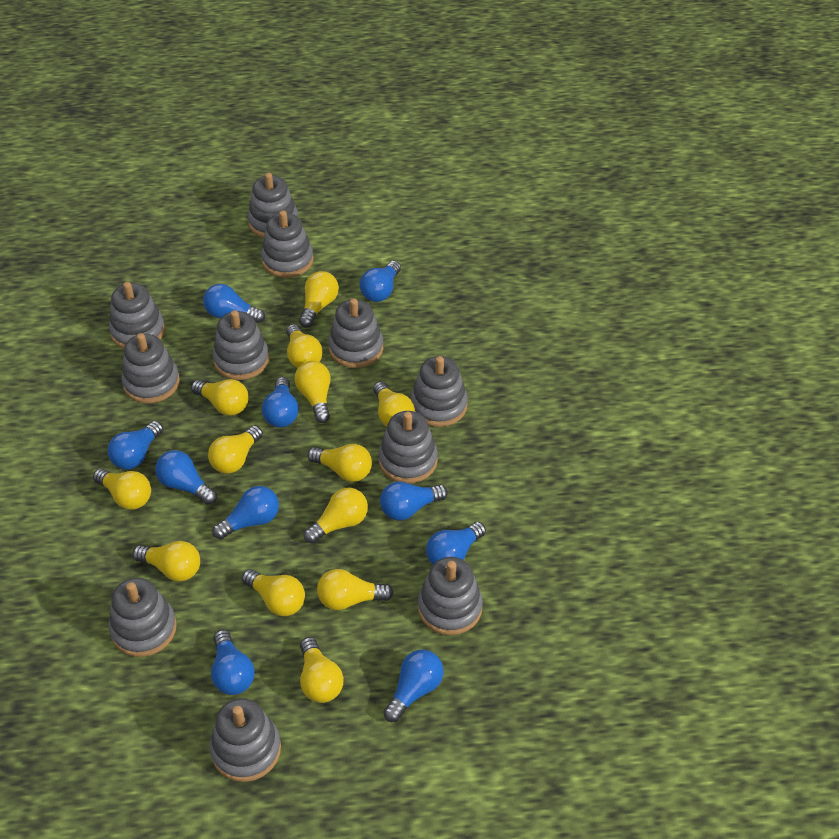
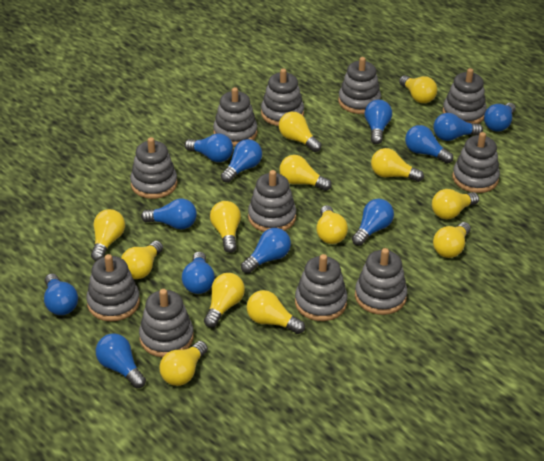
blue light bulb: [108,421,163,470] [155,450,217,505] [203,284,265,323] [211,630,255,695] [212,486,279,539] [262,377,299,427] [360,261,401,302] [380,481,448,521] [383,650,443,722] [426,522,486,565] = 10 -> [44,273,78,315] [96,333,146,388] [141,199,197,229] [182,252,215,294] [184,133,233,162] [221,139,262,183] [241,228,291,274] [352,199,394,246] [364,100,392,144] [405,125,453,164] [433,113,483,141] [484,103,516,131] = 12

